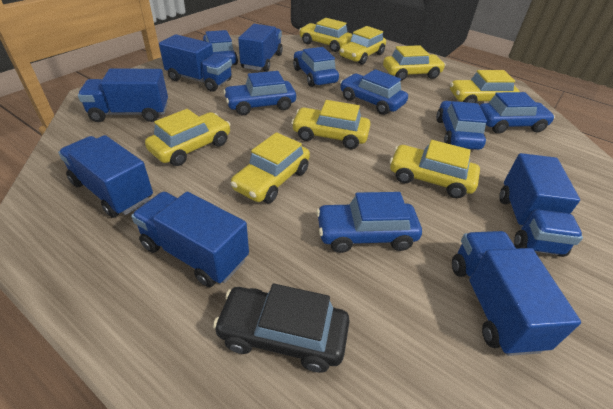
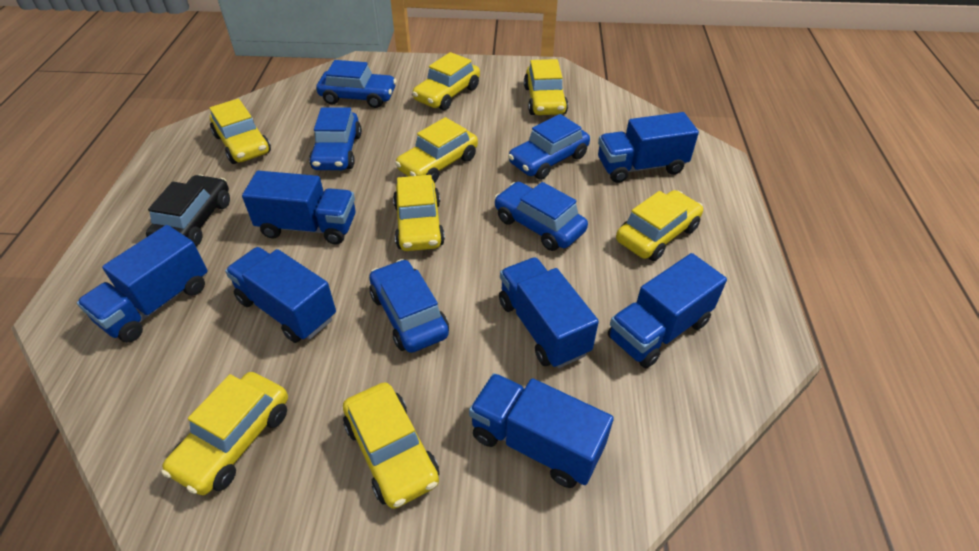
blue car: [203,30,238,65] [223,71,296,115] [293,47,339,87] [316,192,422,253] [340,69,408,115] [436,101,487,150] [479,92,555,134] = 7 -> [309,107,362,170] [316,60,397,108] [369,259,449,353] [494,182,588,251] [508,114,590,180] = 5

